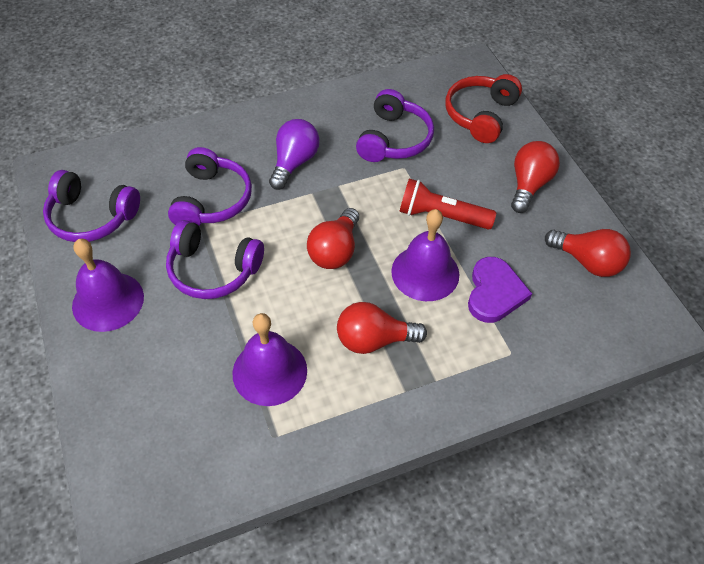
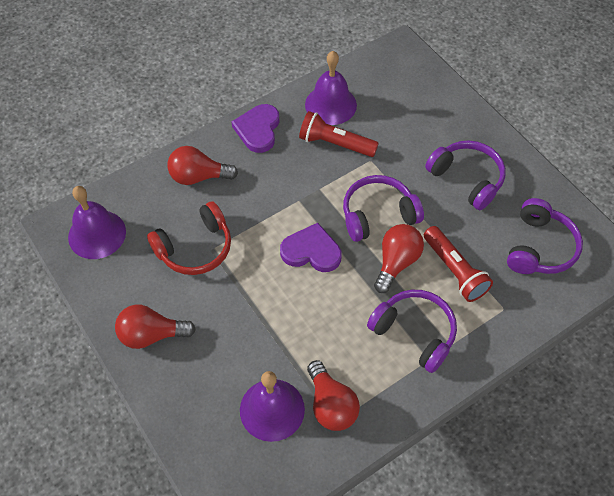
purple heart: [468,257,532,323] = 1 -> [232,104,279,153] [280,223,342,272] = 2
purple light bulb: [269,119,319,190] = 1 -> none = 0
red flashlight: [399,178,496,230] = 1 -> [299,111,379,157] [424,226,493,302] = 2

